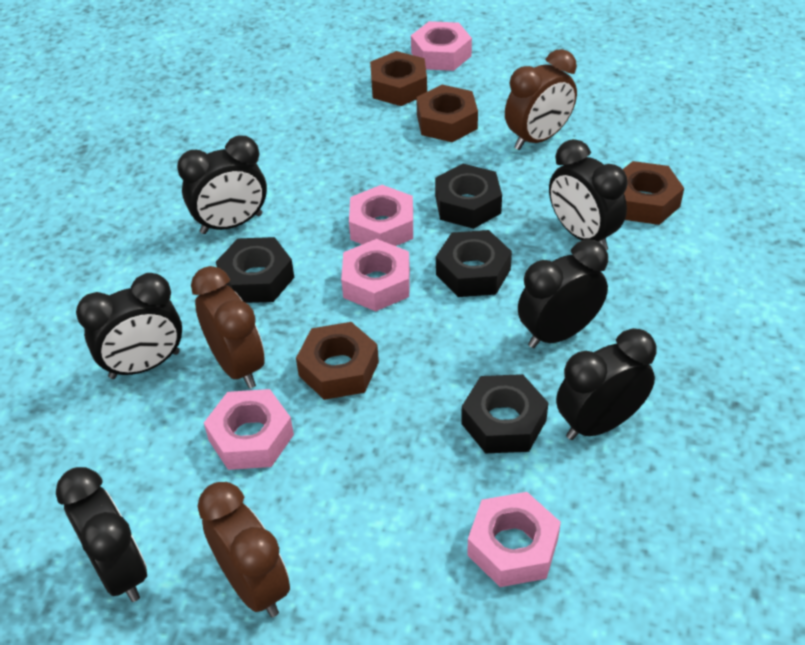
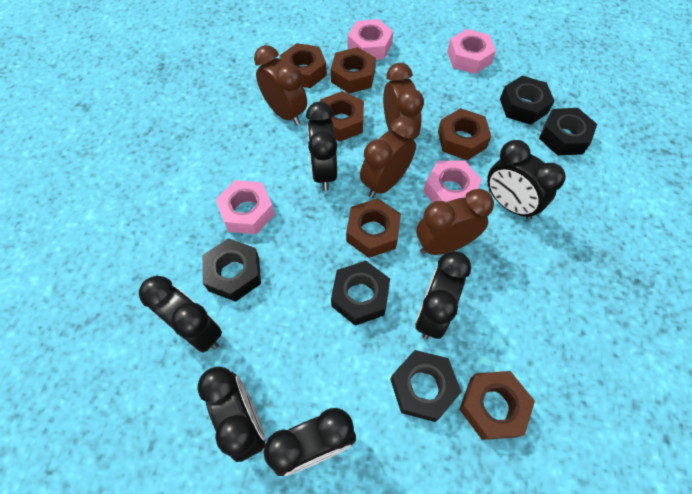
black nut: [216,237,294,303] [435,164,502,229] [436,230,512,297] [461,374,548,453] = 4 -> [202,238,261,302] [331,261,390,326] [390,350,461,422] [500,76,554,125] [539,108,597,156] = 5
brown clock: [191,266,265,389] [197,482,290,617] [505,49,577,150] = 3 -> [254,45,307,126] [360,117,417,198] [383,63,424,138] [416,189,494,255] = 4
brown nut: [296,322,379,400] [370,51,427,106] [416,85,478,142] [623,161,684,225] = 4 -> [280,43,327,88] [320,91,364,142] [331,47,376,94] [346,198,401,258] [438,108,492,160] [459,371,535,440] = 6
pink nut: [204,389,294,470] [341,239,410,311] [349,185,413,246] [411,21,472,71] [467,492,561,587] = 5 -> [216,180,275,234] [348,19,393,60] [423,160,482,203] [447,29,496,74] = 4

